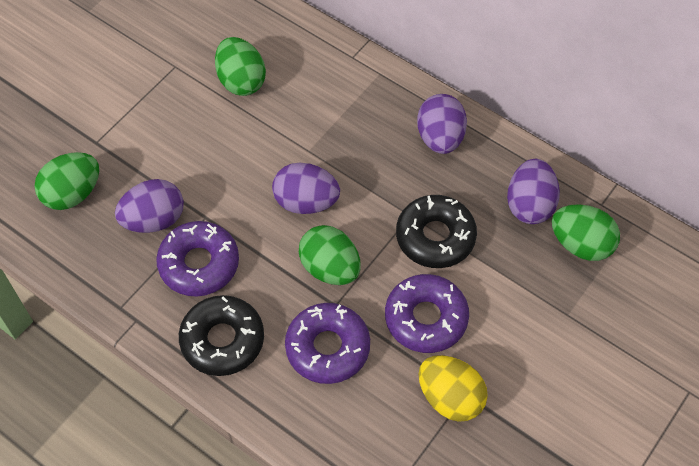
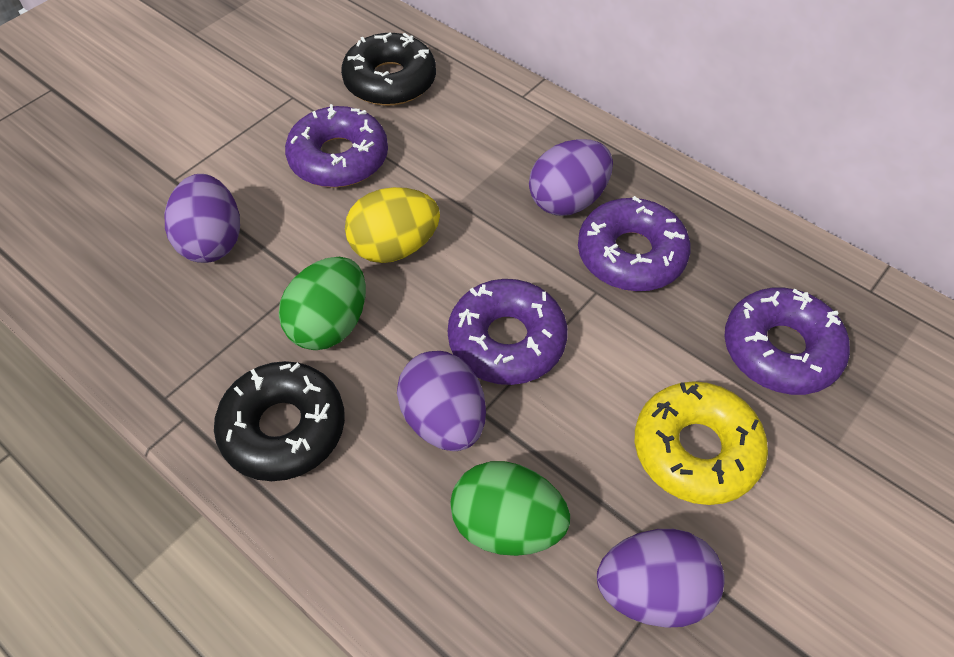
green egg: [34,152,99,210] [215,37,266,96] [299,225,361,285] [552,204,620,261] = 4 -> [279,257,366,350] [450,461,570,556] = 2
purple donut: [156,221,239,296] [285,303,370,384] [385,274,469,353] = 3 -> [285,104,388,188] [448,279,567,385] [578,196,691,291] [724,288,850,395] = 4
yellow donut: none = 0 -> [635,381,768,505] = 1

